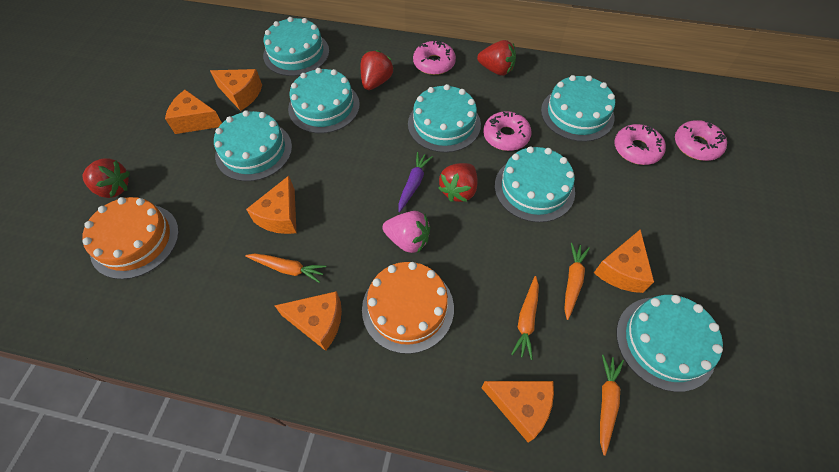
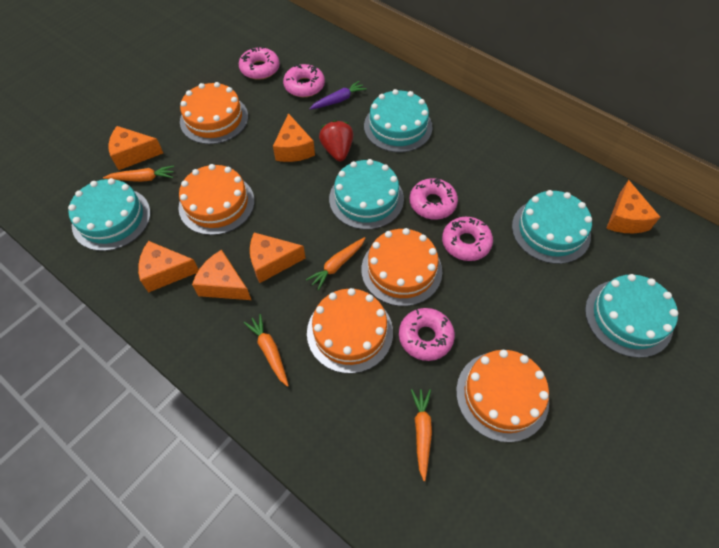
orange cake: [82,197,179,279] [362,262,454,354] = 2 -> [178,164,255,235] [180,82,248,144] [307,288,393,374] [361,228,442,306] [456,350,549,442] = 5
pink donut: [413,41,456,75] [483,111,532,151] [615,124,666,165] [675,120,727,161] = 4 -> [239,47,280,80] [283,64,325,97] [399,308,455,361] [410,178,458,220] [442,217,493,261] = 5
pink strawberry: [382,211,430,253] = 1 -> none = 0
red strawberry: [82,158,130,198] [361,50,394,90] [438,163,478,202] [477,40,516,76] = 4 -> [319,120,353,161] = 1
turquoise cake: [214,110,292,181] [263,17,329,76] [288,68,360,133] [408,84,481,153] [495,146,575,222] [541,75,615,142] [616,295,723,392] = 7 -> [68,178,151,251] [329,159,404,230] [364,89,433,152] [512,190,592,264] [585,274,678,358] = 5

